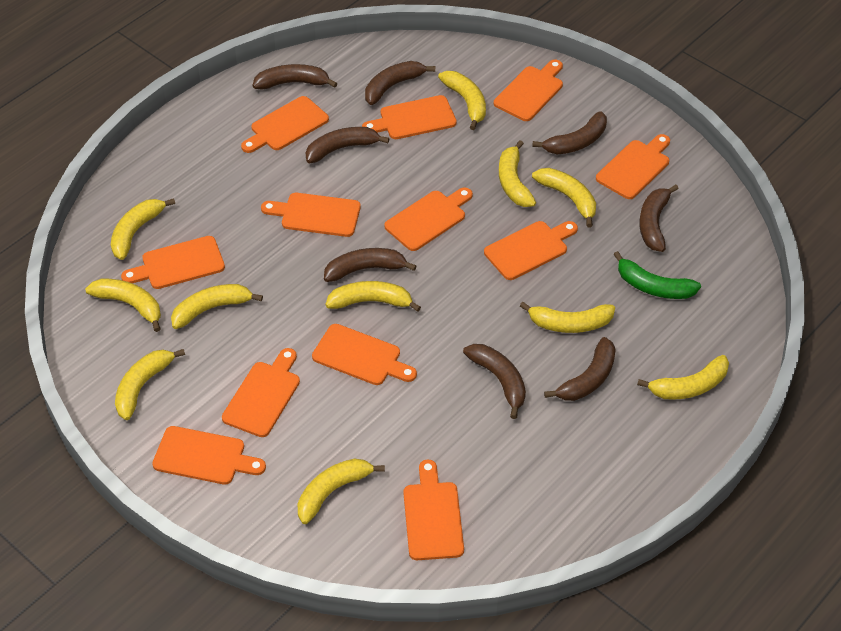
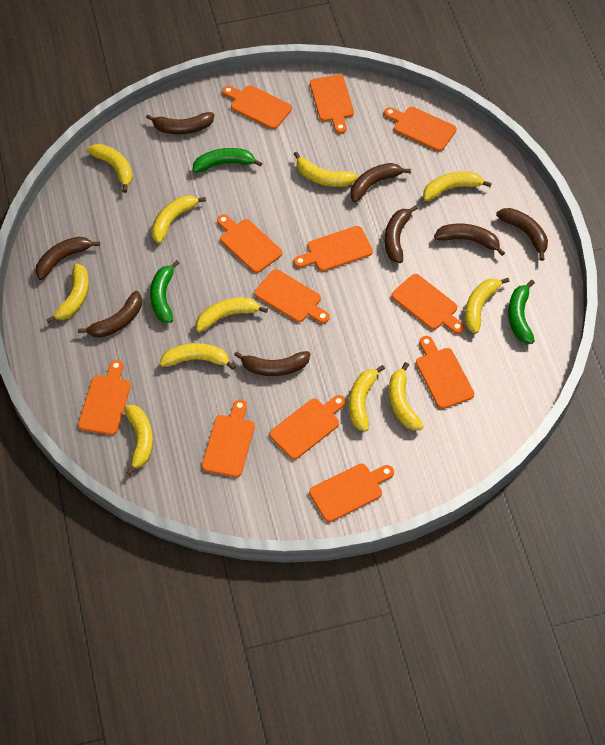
green banana: [613,251,701,299] = 1 -> [150,260,179,323] [193,148,262,173] [508,280,535,344] = 3

